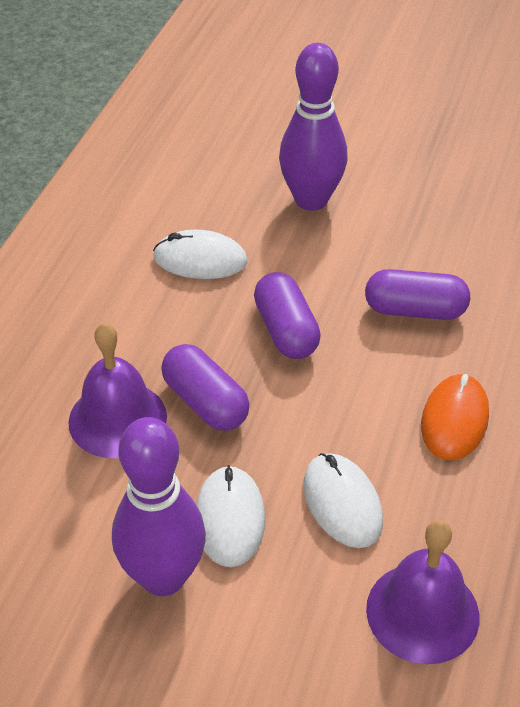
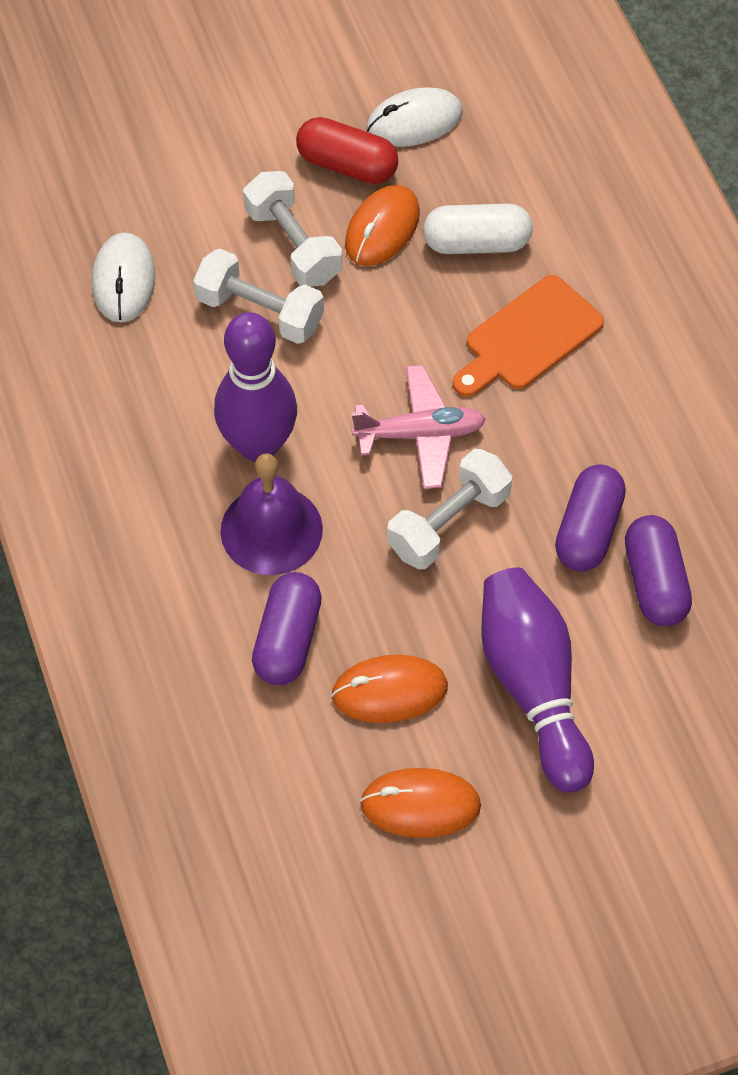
orange cutting board: none = 0 -> [453,275,604,397] = 1
orange mouse: [421,374,489,460] = 1 -> [331,655,448,723] [345,185,420,266] [360,768,481,838] = 3
pink plane: none = 0 -> [351,365,486,489] = 1
purple bell: [69,323,167,458] [366,520,479,664] = 2 -> [221,453,323,575] = 1
red capsule: none = 0 -> [296,117,398,184] = 1
white capsule: none = 0 -> [423,204,533,254] = 1
white dumbbell: none = 0 -> [193,249,324,344] [243,171,342,287] [387,449,512,569] = 3
white mouse: [153,230,247,279] [196,465,265,567] [303,453,383,548] = 3 -> [92,233,155,322] [366,87,463,147] = 2

